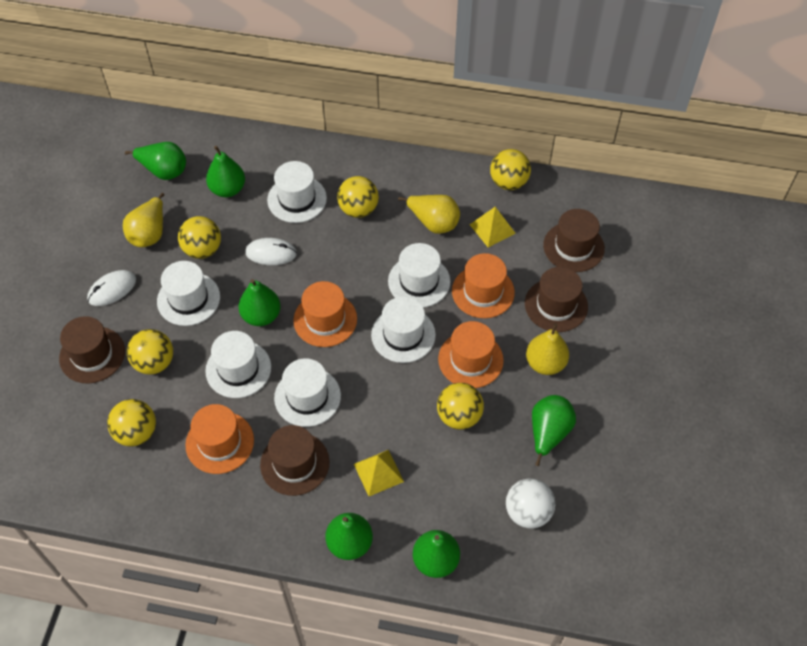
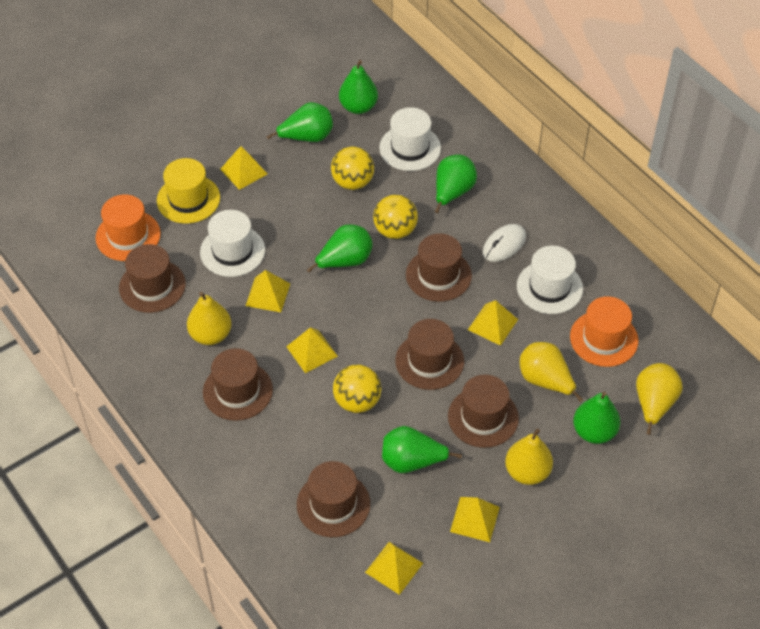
brown hat: [59,316,125,383] [260,425,330,496] [525,267,588,332] [543,209,605,272] = 4 -> [119,244,186,313] [203,348,273,421] [297,461,370,537] [395,319,464,390] [406,233,472,302] [448,375,519,448] = 6
orange hat: [185,404,254,474] [293,281,357,347] [438,321,504,388] [452,253,515,318] = 4 -> [96,194,161,261] [570,296,638,367] = 2
white ball: [506,479,555,528] = 1 -> none = 0
white hat: [157,261,220,326] [205,331,271,398] [267,161,327,223] [274,358,341,427] [371,296,436,363] [388,243,450,307] = 6 -> [200,210,265,277] [379,107,441,171] [517,246,583,314] = 3
white mouse: [87,270,136,306] [245,238,297,265] = 2 -> [483,224,526,262] = 1
yellow ball: [107,399,156,447] [127,329,173,375] [178,216,221,259] [337,176,379,218] [437,383,484,430] [490,149,531,190] = 6 -> [331,146,374,190] [333,364,381,413] [373,195,418,239] = 3
yellow hat: none = 0 -> [157,158,220,224] = 1
yellow pear: [123,193,164,247] [398,195,460,234] [526,323,569,375] = 3 -> [187,292,232,345] [505,429,553,485] [520,342,583,402] [636,363,683,435] = 4
yellow pyramid: [354,450,404,496] [469,207,516,248] = 2 -> [220,146,267,190] [245,270,290,312] [286,327,338,373] [365,542,423,595] [450,497,500,542] [468,300,518,346] = 6

